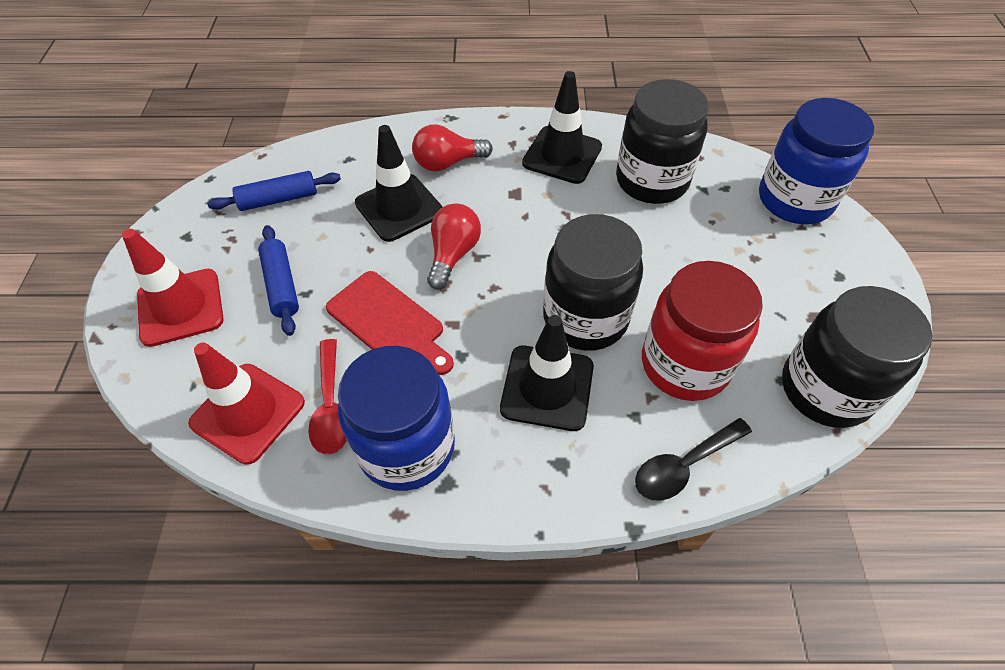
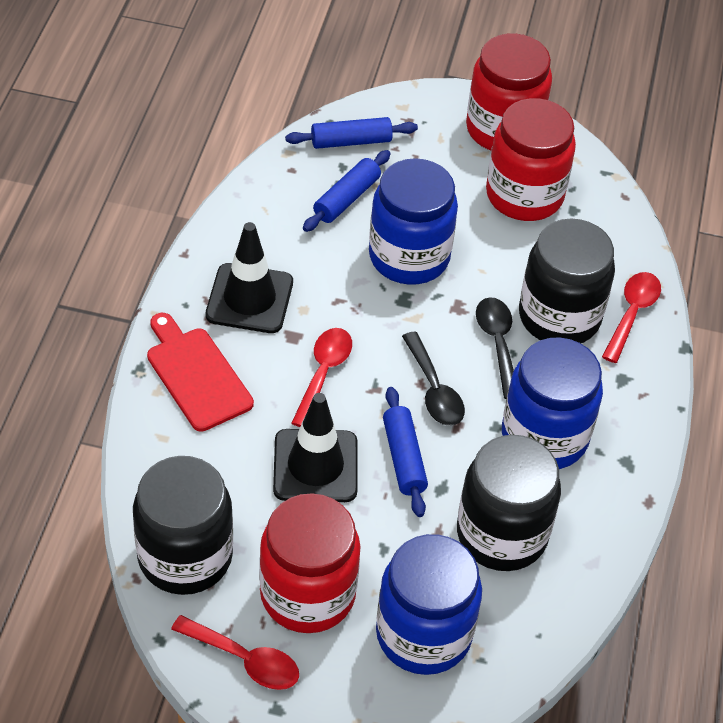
black spoon: [635,418,752,501] = 1 -> [402,332,465,426] [476,297,514,399] = 2
black traffic cone: [355,125,442,242] [500,315,594,431] [522,71,602,184] = 3 -> [206,222,293,333] [273,393,358,502] = 2
blue jar: [338,346,455,491] [759,98,874,224] = 2 -> [369,158,458,285] [376,534,482,675] [502,337,603,469] = 3
blue rolling pin: [207,171,341,211] [258,225,299,336] = 2 -> [285,117,418,149] [303,150,391,232] [383,387,428,517] = 3
red jar: [642,261,763,401] = 1 -> [259,493,361,633] [466,33,552,150] [486,98,576,221] = 3
red light bulb: [412,124,493,172] [427,203,481,290] = 2 -> none = 0
red spoon: [308,339,347,454] = 1 -> [171,615,299,690] [292,328,352,427] [602,272,661,363] = 3
red traffic cone: [122,229,224,347] [188,342,305,465] = 2 -> none = 0

